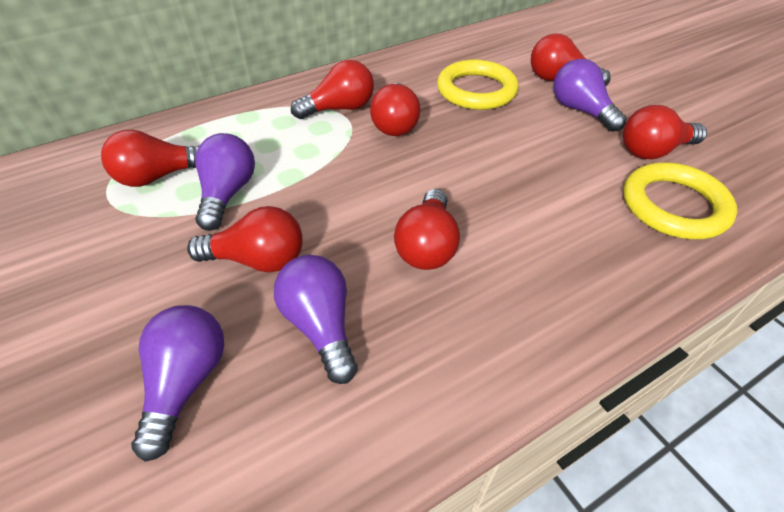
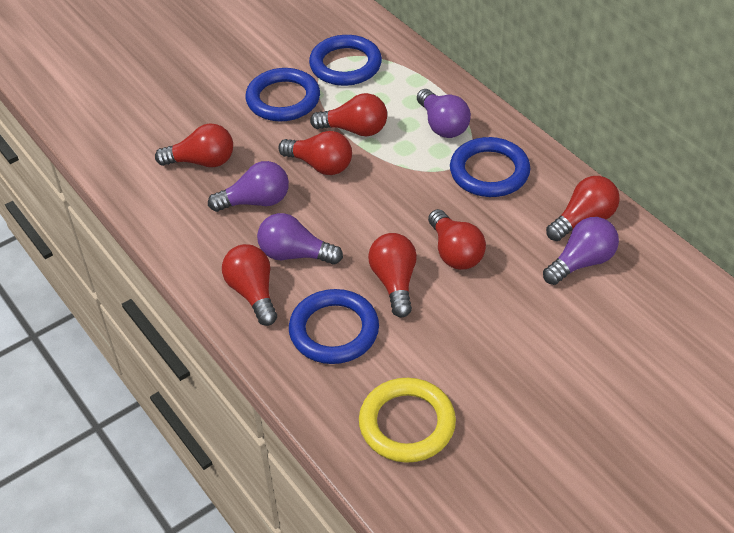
blue ring: none = 0 -> [245,68,320,122] [289,289,379,364] [309,35,382,86] [450,137,530,197] = 4
yellow ring: [437,59,519,110] [623,162,737,239] = 2 -> [359,378,456,463] = 1

